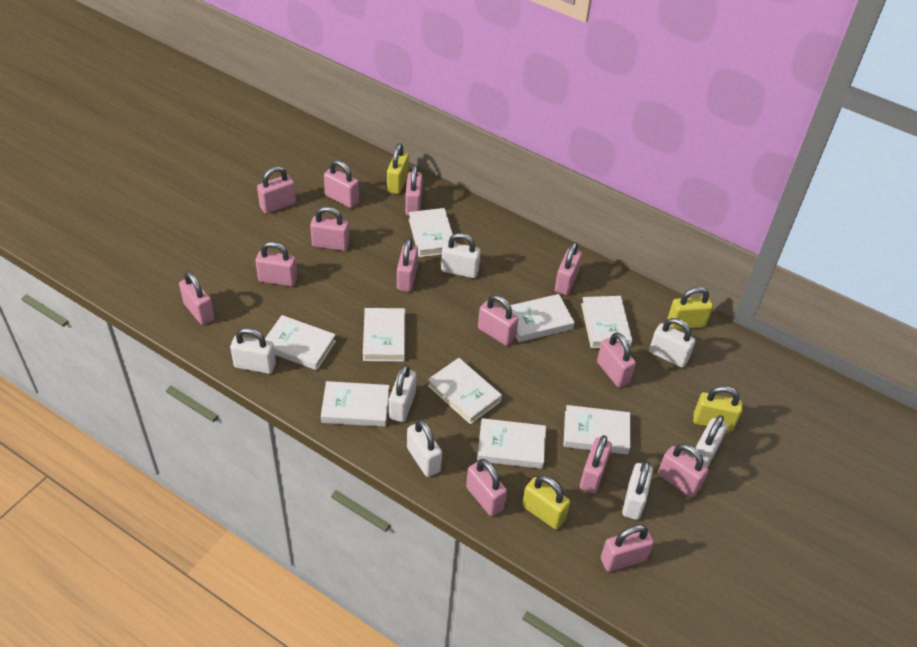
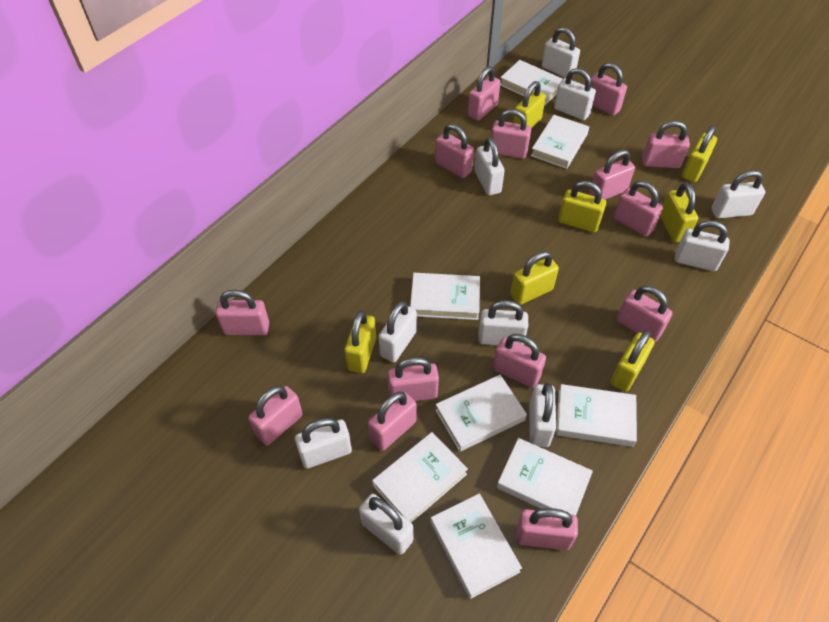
white book: [265,315,336,370] [321,381,389,427] [363,308,405,362] [409,208,455,257] [428,358,502,424] [477,418,546,469] [510,294,575,342] [563,405,630,454] [581,296,632,349] = 9 -> [372,432,468,523] [410,273,480,320] [430,493,522,599] [435,374,527,452] [497,438,593,516] [500,60,563,106] [531,115,589,169] [556,384,637,447] = 8
white padlock: [230,328,276,374] [389,365,416,422] [407,419,442,477] [441,233,481,278] [622,461,653,520] [649,318,696,368] [692,415,727,468] = 7 -> [295,418,352,469] [359,494,413,555] [378,301,417,363] [474,137,505,195] [478,300,528,345] [529,383,556,447] [542,27,580,78] [554,68,596,120] [675,220,730,271] [711,170,765,219] = 10
yellow padlock: [387,143,409,194] [522,475,570,530] [667,287,713,330] [693,386,743,431] = 4 -> [344,310,376,373] [510,251,559,305] [513,81,546,129] [558,181,606,233] [611,330,655,392] [660,183,698,242] [682,125,717,182] = 7

